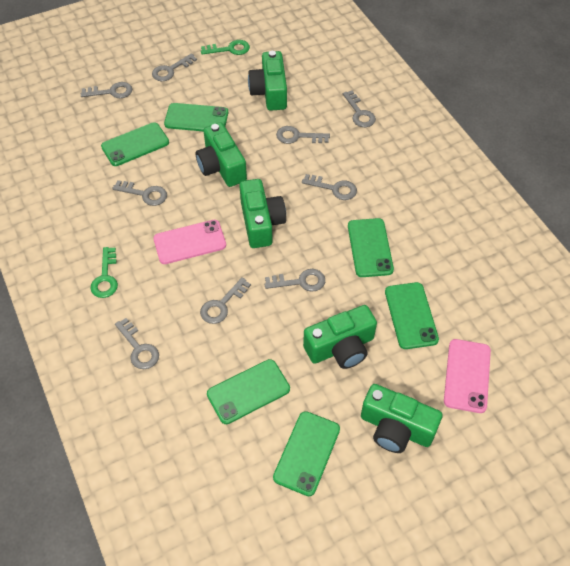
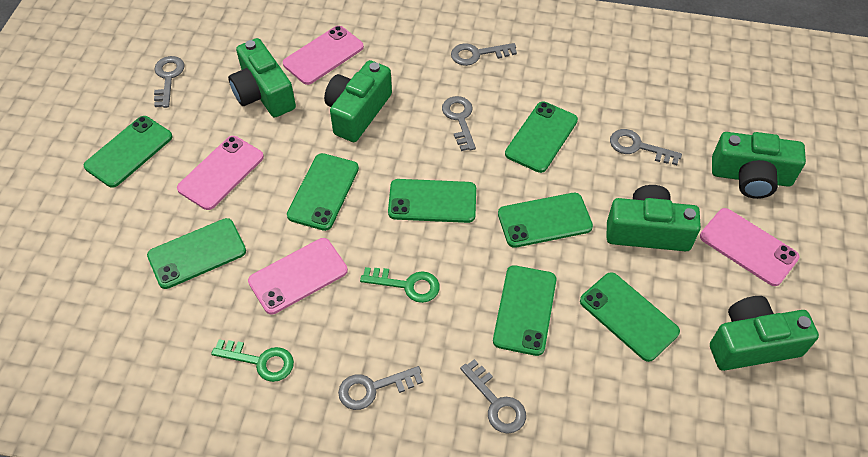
green phone: [101,122,169,166] [164,103,228,132] [207,359,290,424] [273,411,340,496] [348,218,394,277] [385,282,439,349] = 6 -> [84,116,172,188] [147,218,246,289] [287,153,359,231] [388,179,476,223] [493,265,556,356] [498,193,593,248] [505,102,578,173] [580,272,680,362] = 8
grey key: [81,82,132,98] [112,180,167,206] [115,318,159,369] [152,53,197,81] [200,277,251,324] [264,269,325,292] [276,126,330,144] [302,174,357,200] [343,91,376,127] = 9 -> [154,56,185,108] [338,366,423,410] [442,96,476,151] [451,43,517,66] [460,359,526,434] [610,129,682,165] = 6
pink phone: [153,220,226,264] [444,339,491,413] = 2 -> [177,136,264,210] [248,238,348,314] [283,26,364,85] [700,208,799,286] = 4

